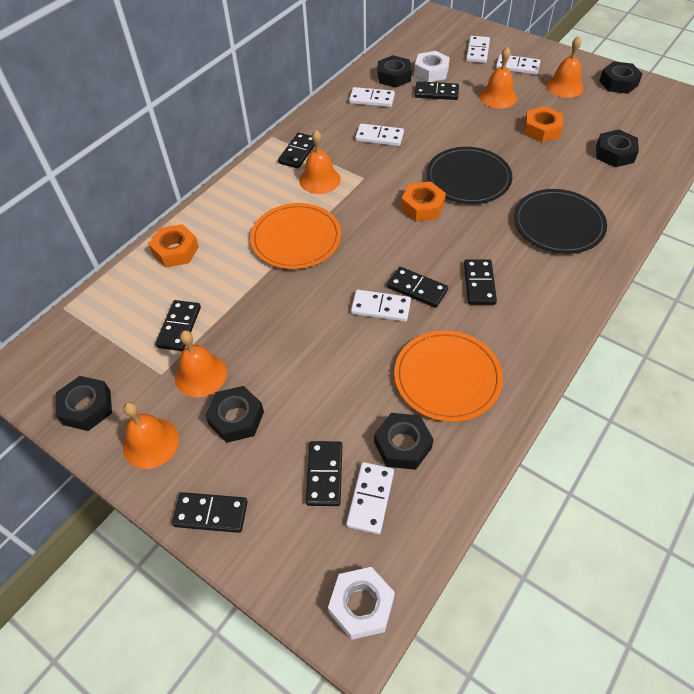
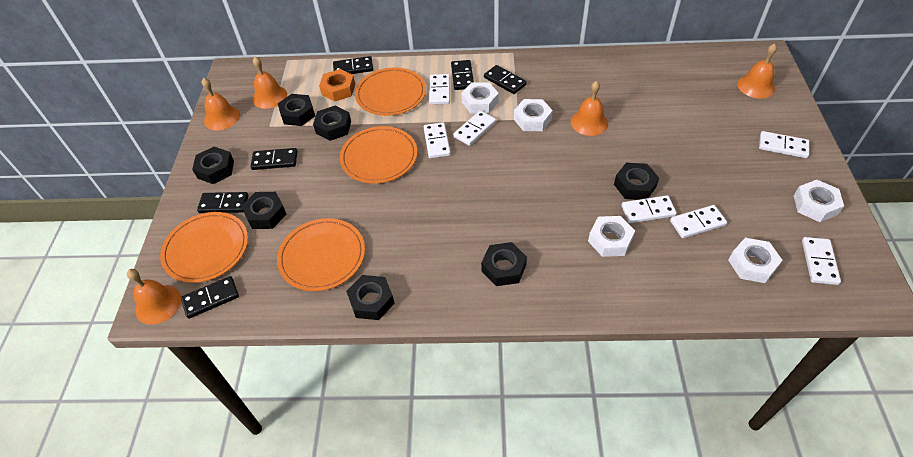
black domino: [155,300,201,351] [172,492,248,533] [278,133,315,169] [306,441,342,506] [387,267,448,308] [415,81,459,100] [464,259,497,305] = 7 -> [181,276,239,319] [197,192,249,213] [251,148,297,170] [333,56,373,74] [451,60,474,90] [484,65,527,94] = 6
black nut: [56,376,112,431] [205,386,264,443] [374,413,434,470] [378,55,412,88] [596,129,639,167] [599,61,642,94] = 6 -> [192,147,234,184] [241,192,286,229] [278,94,315,126] [313,106,351,141] [346,275,395,320] [481,242,527,286] [614,163,659,200] = 7
black plate: [426,147,512,204] [514,189,607,254] = 2 -> none = 0
orange nut: [149,224,199,268] [401,181,446,221] [524,106,563,142] = 3 -> [319,69,355,102] = 1
orange plate: [250,203,341,269] [394,330,503,422] = 2 -> [160,212,248,283] [277,218,365,291] [340,126,418,184] [355,67,426,116] = 4
white domino: [346,462,394,534] [349,87,395,107] [351,290,411,322] [355,124,404,146] [466,36,490,63] [496,54,541,75] = 6 -> [424,122,451,158] [429,74,450,105] [453,111,496,146] [622,195,677,223] [670,205,727,238] [759,131,809,158] [802,237,841,285] = 7
white nut: [328,567,395,640] [414,51,450,82] = 2 -> [461,82,499,113] [514,99,553,131] [588,216,635,257] [728,238,782,283] [794,180,844,222] = 5

